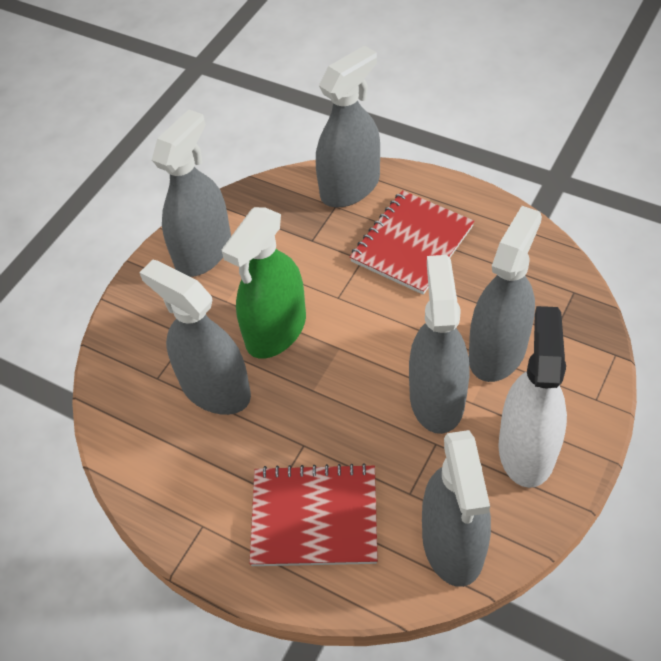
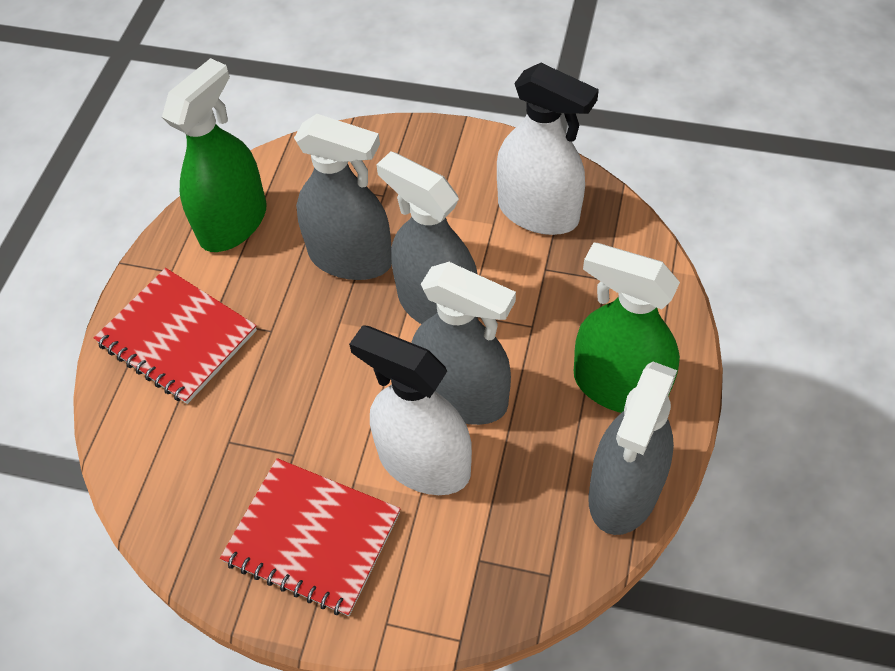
green spray bottle: [222,207,306,359] = 1 -> [162,58,267,252] [574,242,680,413] = 2
grey spray bottle: [139,260,251,415] [152,110,231,277] [316,45,380,207] [409,255,470,434] [422,430,491,587] [469,206,542,382] = 6 -> [294,114,392,280] [376,151,478,324] [412,262,516,425] [588,362,677,535] = 4
white spray bottle: [498,306,567,488] = 1 -> [349,325,472,495] [497,63,599,235] = 2

